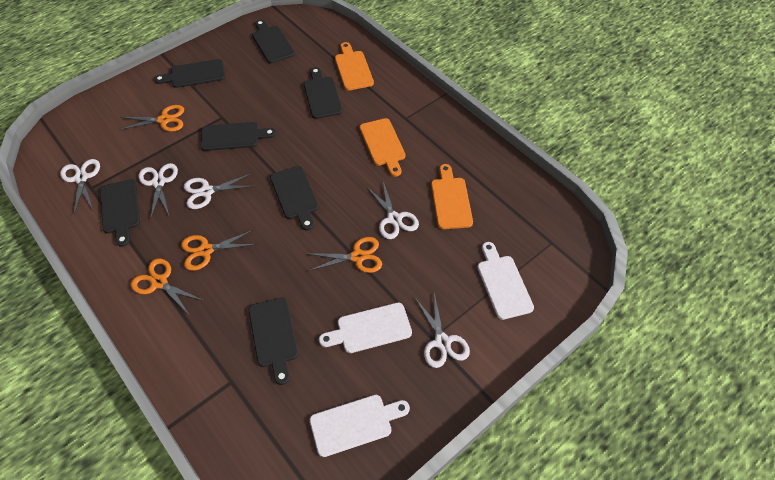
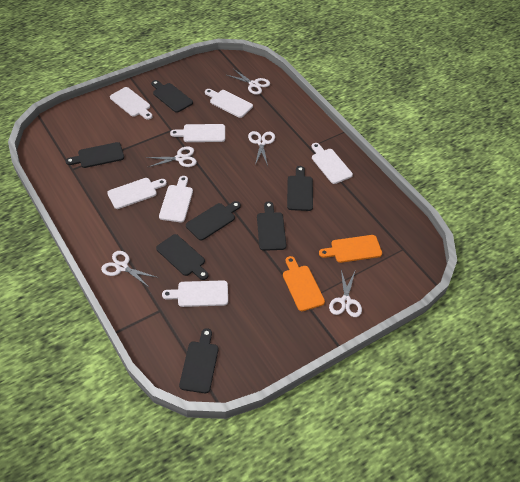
orange cutting board: [335,42,374,90] [360,118,405,177] [431,164,473,229] = 3 -> [283,256,325,311] [319,235,382,263] = 2
orange scissors: [119,105,184,132] [131,258,204,313] [181,230,257,271] [308,237,382,273] = 4 -> none = 0
white cutting board: [310,395,410,457] [319,303,412,353] [477,242,534,320] = 3 -> [107,178,167,209] [110,87,152,120] [159,176,193,222] [162,280,228,307] [170,124,225,142] [205,89,253,118] [311,143,353,184] = 7

